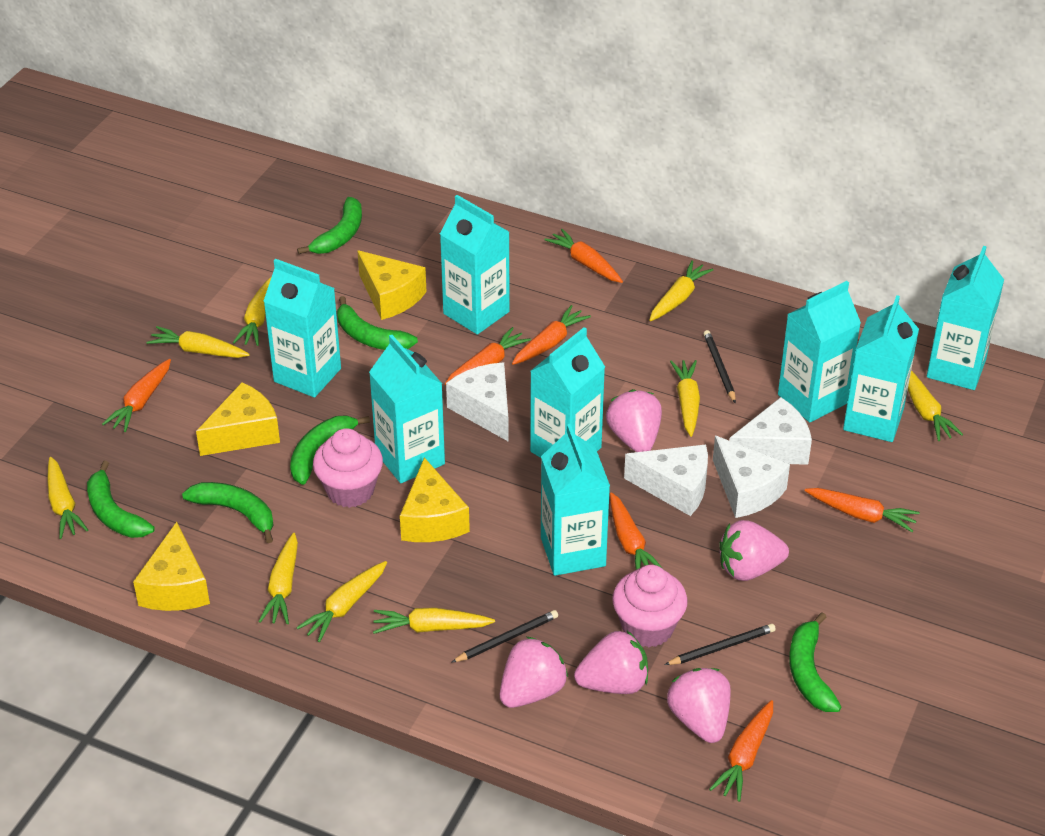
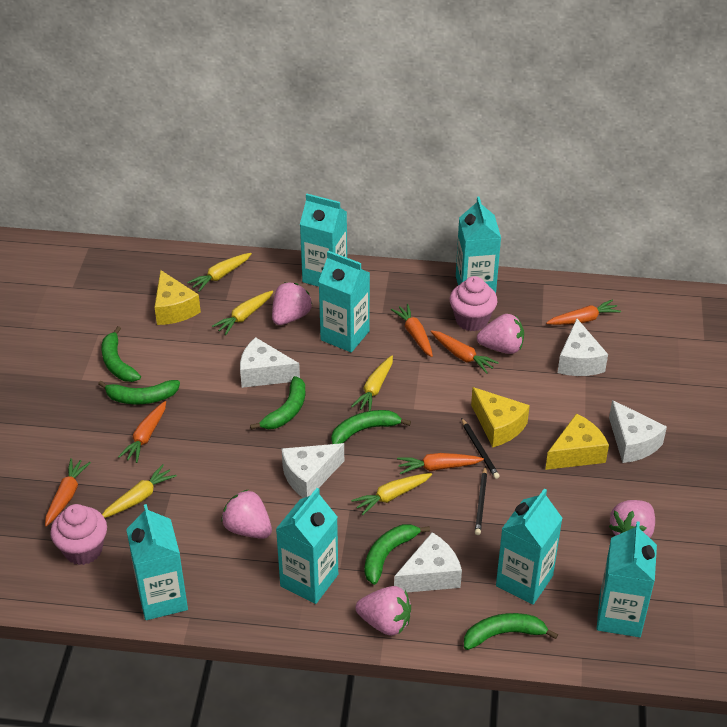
black pencil: [451,610,558,663] [665,624,776,665] [703,330,736,404] = 3 -> [461,418,500,479] [475,466,487,535] = 2
orange carrot: [102,359,171,432] [445,327,531,385] [512,305,591,365] [544,229,623,283] [610,492,664,570] [709,700,773,802] [805,488,920,532] = 7 -> [45,458,91,527] [118,401,166,463] [391,304,433,357] [397,453,484,474] [431,330,499,374] [546,299,621,325] = 6
turquoise carton: [263,259,341,398] [369,335,445,483] [440,195,510,335] [530,327,605,458] [541,424,610,576] [778,281,861,423] [843,295,919,442] [927,246,1004,390] = 8 -> [126,504,188,620] [276,488,338,604] [300,194,347,287] [318,251,370,352] [456,197,501,293] [496,488,563,605] [597,521,657,637] = 7
white cheese: [446,362,509,442] [624,444,708,516] [713,436,790,518] [729,397,812,465] = 4 -> [240,337,300,388] [282,443,344,498] [394,532,462,592] [558,319,608,376] [609,400,667,463] = 5
yellow carrot: [47,457,88,539] [147,326,250,358] [233,276,272,346] [258,533,298,624] [296,561,387,642] [373,608,495,634] [649,260,713,321] [670,360,700,437] [908,370,963,441] = 9 -> [102,464,177,518] [187,253,252,292] [212,290,273,335] [351,356,393,411] [351,473,432,515] = 5
yellow cheese: [133,522,210,611] [196,382,280,456] [357,250,427,320] [400,457,470,542] = 4 -> [154,270,201,325] [471,387,530,448] [545,413,609,470] = 3

